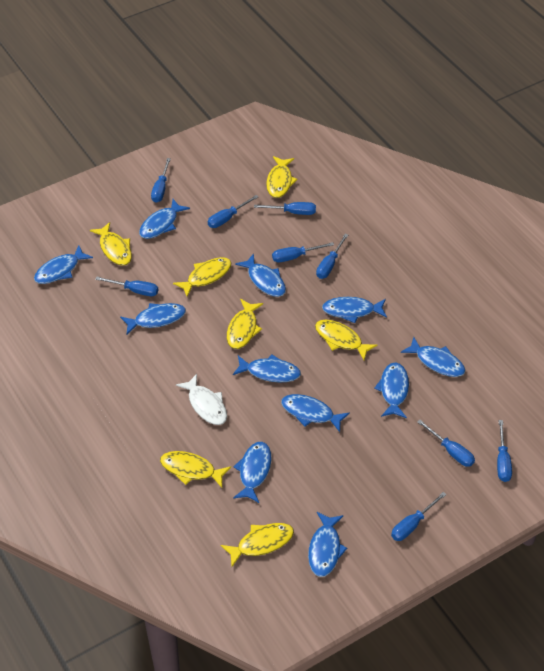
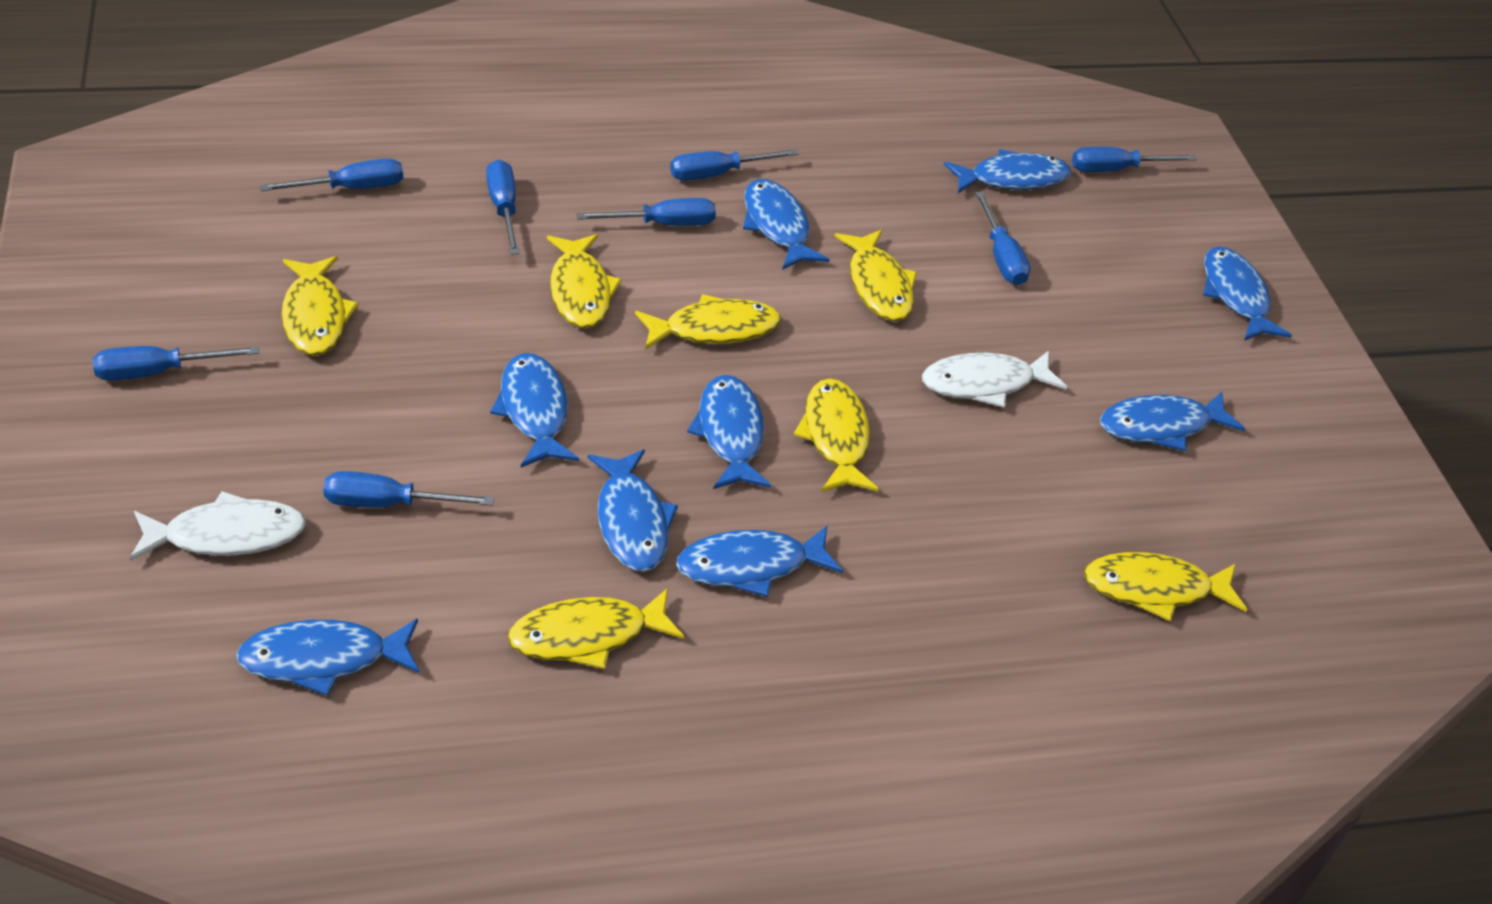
blue fish: [34,246,93,284] [120,303,186,334] [139,199,190,239] [233,355,301,382] [233,442,271,503] [235,253,286,297] [281,394,350,432] [308,512,347,577] [322,297,387,323] [374,362,409,418] [401,337,466,377] = 11 -> [236,619,419,696] [490,353,579,467] [587,449,678,572] [676,526,843,597] [687,375,771,489] [743,179,830,270] [944,149,1071,193] [1100,391,1245,451] [1203,246,1292,341] = 9
blue screwdriver: [95,277,158,296] [151,158,171,203] [208,195,258,228] [254,202,316,215] [272,242,334,263] [316,234,348,279] [391,492,446,541] [417,420,475,467] [497,420,512,482] = 9 -> [92,346,259,381] [260,159,403,191] [323,471,494,508] [486,159,519,255] [576,198,716,226] [670,149,799,181] [975,191,1031,285] [1072,147,1197,172] = 8
white fish: [176,374,227,425] = 1 -> [129,491,307,561] [922,350,1067,408] = 2

